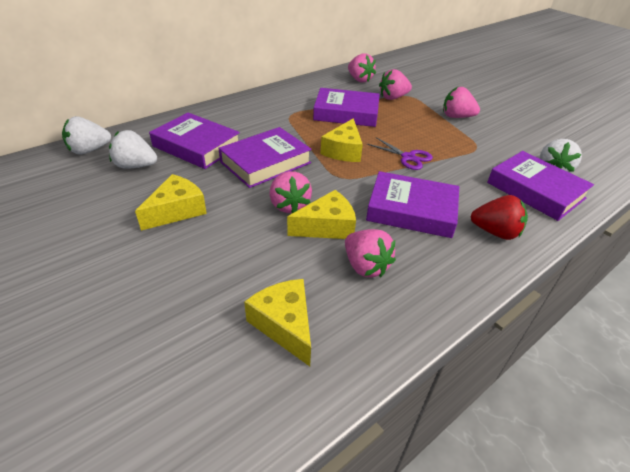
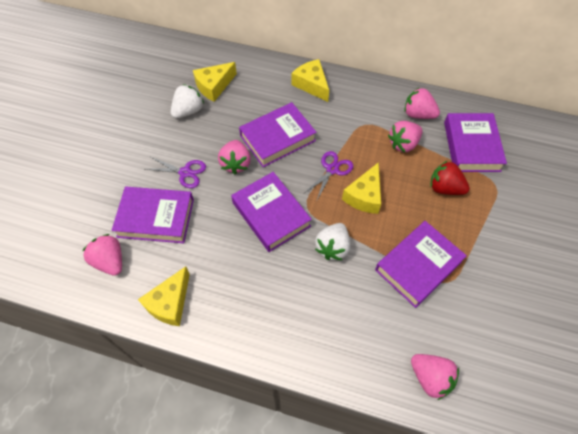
purple scissors: [367,137,433,170] = 1 -> [146,157,206,188] [303,151,353,202] = 2
white strawberry: [62,116,111,154] [109,130,157,169] [539,139,582,173] = 3 -> [171,84,204,118] [315,223,350,260] = 2

